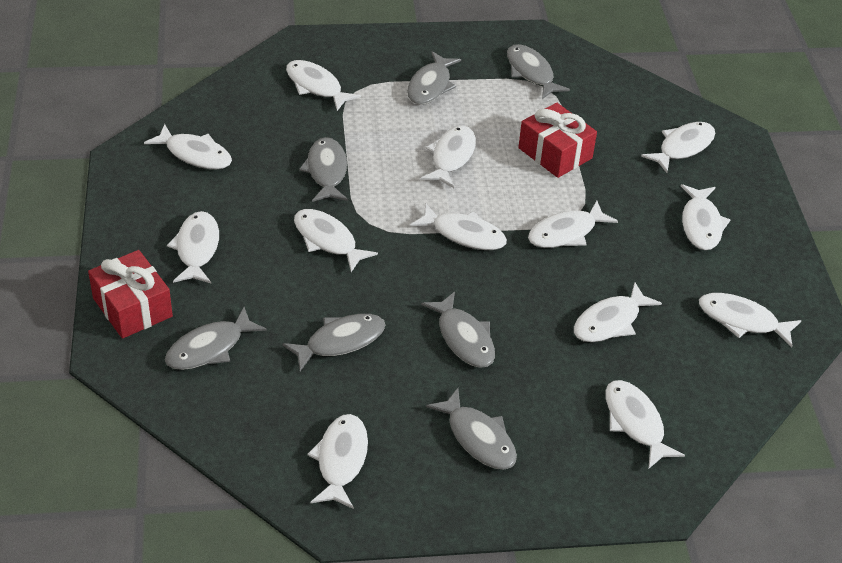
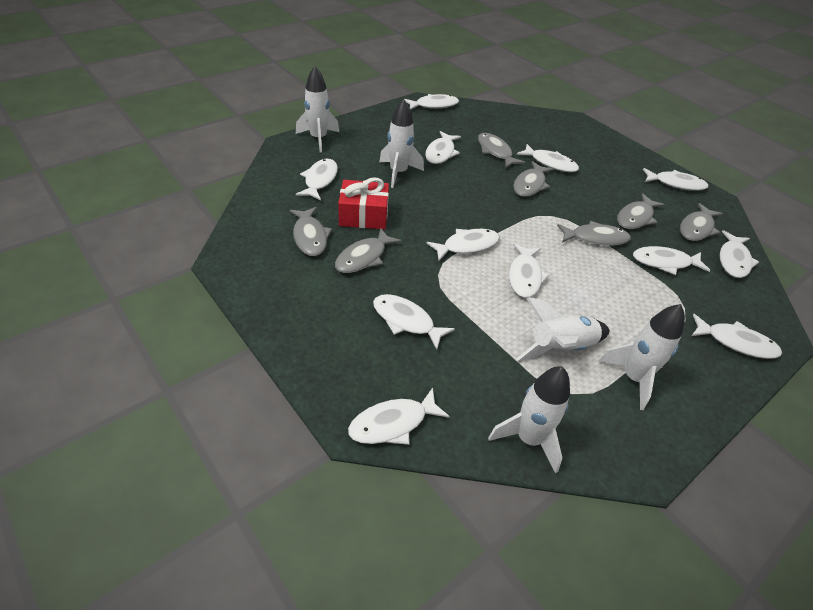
red gift: [88,250,173,339] [518,103,597,178] = 2 -> [338,177,389,230] = 1
white fish: [144,124,232,169] [167,211,219,283] [286,60,361,111] [294,209,378,272] [308,414,368,509] [410,203,507,250] [421,125,476,188] [528,201,618,248] [574,282,662,342] [605,380,685,469] [641,122,715,173] [681,184,730,250] [699,293,802,347] = 13 -> [296,159,338,200] [348,388,450,445] [373,294,455,349] [404,94,459,110] [425,131,461,164] [426,229,500,261] [509,243,550,298] [517,144,579,172] [633,246,710,275] [643,168,709,191] [691,314,782,359] [720,230,759,278] = 12
white rocket: none = 0 -> [296,66,339,153] [379,99,424,188] [488,366,570,473] [516,297,610,361] [598,304,685,410] = 5

